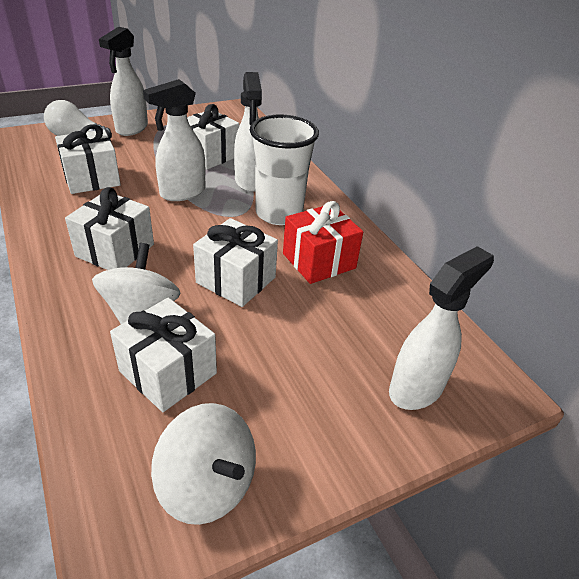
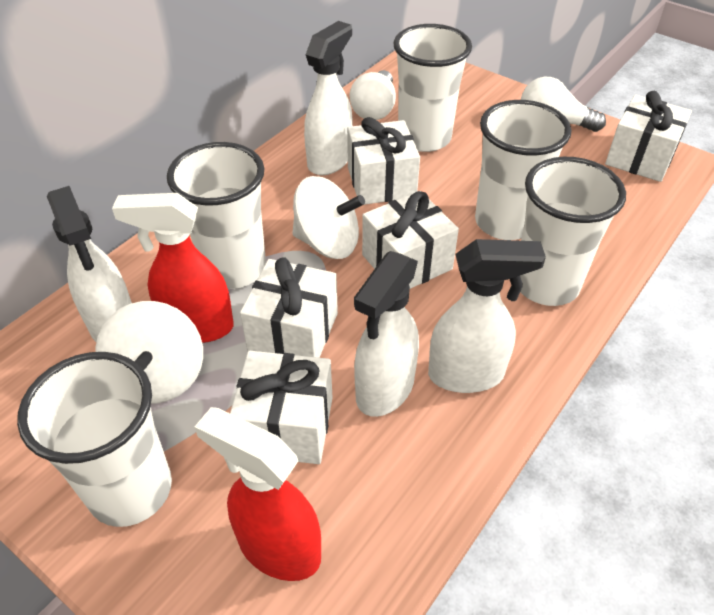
red gift: [283,201,363,284] = 1 -> none = 0
red spray bottle: none = 0 -> [112,193,234,343] [195,407,321,581] = 2
white cup: [250,115,319,225] = 1 -> [17,352,172,527] [167,142,266,289] [393,24,472,152] [475,100,571,240] [520,157,626,306] = 5
white light bulb: [44,100,112,139] = 1 -> [349,70,396,120] [521,77,606,132] = 2

